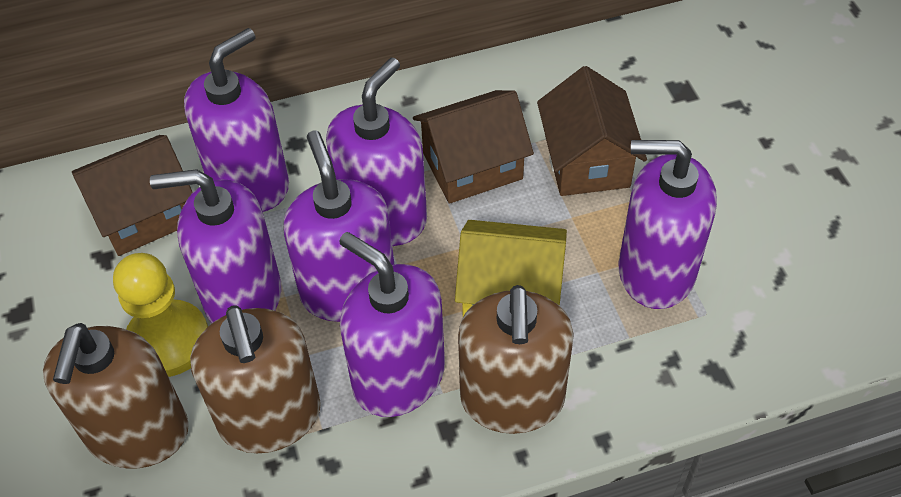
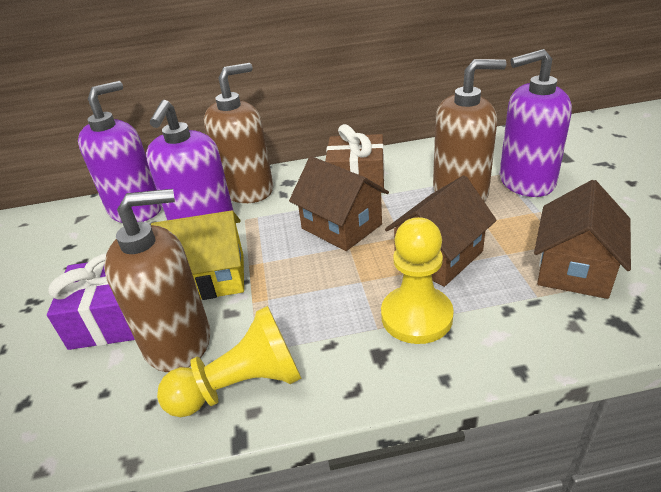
brown gift: none = 0 -> [325,124,385,193] = 1
purple gift: none = 0 -> [47,253,135,350] = 1
purple soap dispenser: [150,169,281,323] [184,28,289,212] [283,130,394,322] [326,58,427,246] [339,232,445,417] [619,140,717,309] = 6 -> [78,81,162,223] [146,100,233,220] [499,49,572,197] = 3
yellow pawn: [113,253,208,377] = 1 -> [157,306,302,417] [381,217,454,344] = 2

